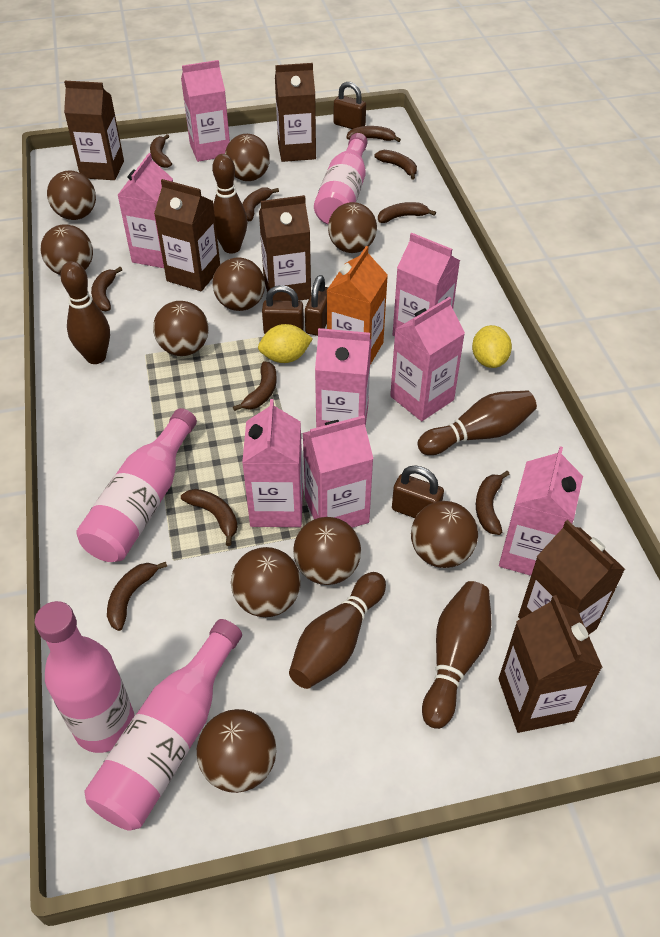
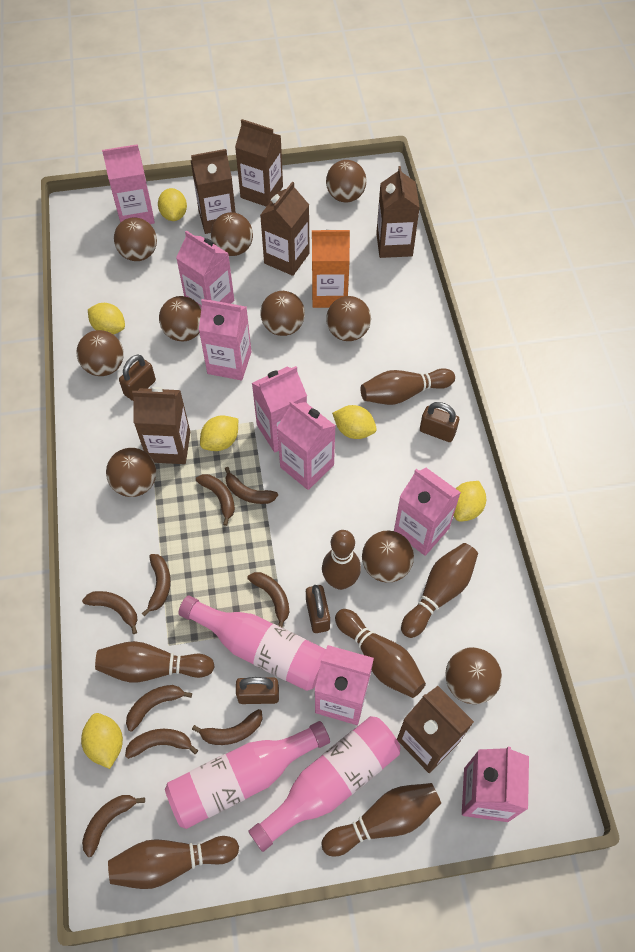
brown banana: [91,267,122,311] [107,562,167,631] [150,134,172,168] [181,489,238,546] [233,361,277,411] [242,187,279,221] [346,126,401,142] [374,150,417,180] [378,202,436,223] [476,471,510,535] = 10 -> [82,591,138,634] [82,795,145,857] [125,729,198,759] [126,685,192,731] [142,554,171,616] [192,709,262,745] [196,474,235,526] [225,467,278,504] [247,572,289,627] = 9
brown bowling pin: [60,261,110,364] [212,154,247,253] [289,572,386,689] [418,390,537,455] [422,581,492,729] = 5 -> [95,641,215,683] [108,836,239,889] [322,530,361,590] [322,783,441,856] [335,609,426,698] [361,368,455,405] [401,543,478,638] = 7
pink bottle: [35,601,134,753] [77,408,197,562] [84,619,242,831] [314,133,367,224] = 4 -> [165,721,330,829] [178,595,326,691] [248,716,400,852] = 3
yellow lemon: [258,324,313,363] [472,325,512,368] = 2 -> [81,713,123,769] [88,303,125,334] [158,188,187,221] [200,415,238,451] [332,405,377,439] [453,481,486,521] = 6

